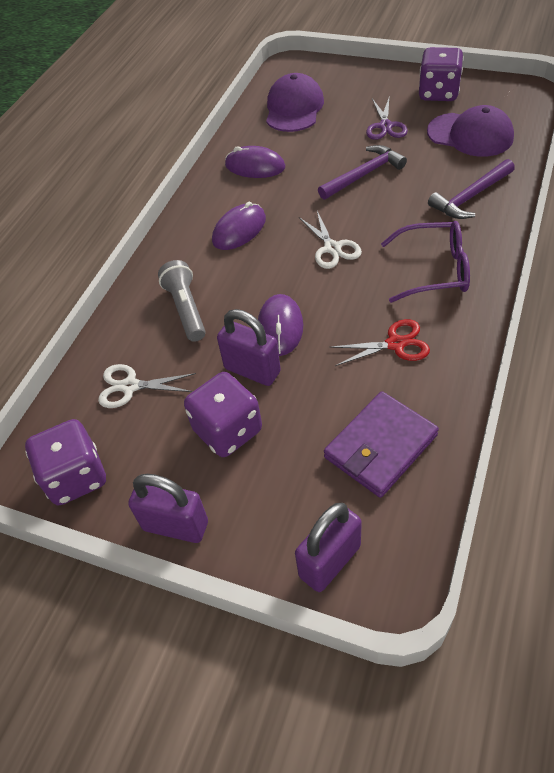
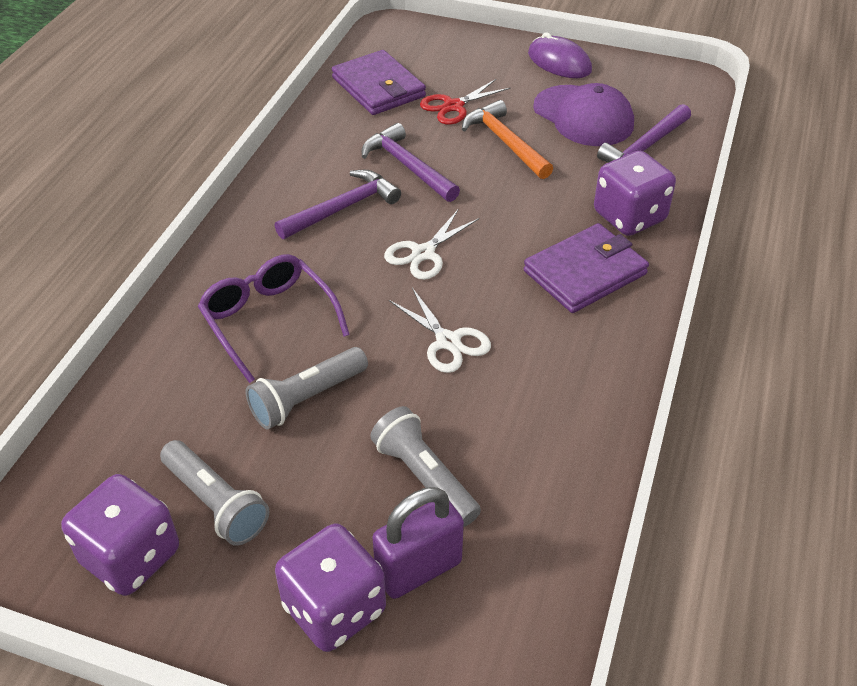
grey flashlight: [158,260,206,342] = 1 -> [160,440,270,546] [246,347,368,429] [370,406,481,527] = 3
orange hammer: none = 0 -> [462,100,553,179] = 1
purple cap: [266,73,324,132] [427,105,514,157] = 2 -> [533,83,634,146] = 1
purple hammer: [318,145,407,200] [428,159,515,219] = 2 -> [275,170,401,239] [362,123,460,202] [597,104,691,163] = 3
purple mouse: [212,202,266,250] [225,146,285,178] [258,294,303,356] = 3 -> [528,32,592,78] = 1
purple padlock: [128,474,208,543] [217,309,281,386] [295,503,362,592] = 3 -> [372,487,464,599] = 1
purple scissors: [366,98,408,140] = 1 -> none = 0
purple wallet: [324,391,439,498] = 1 -> [332,50,426,115] [524,223,649,313] = 2

